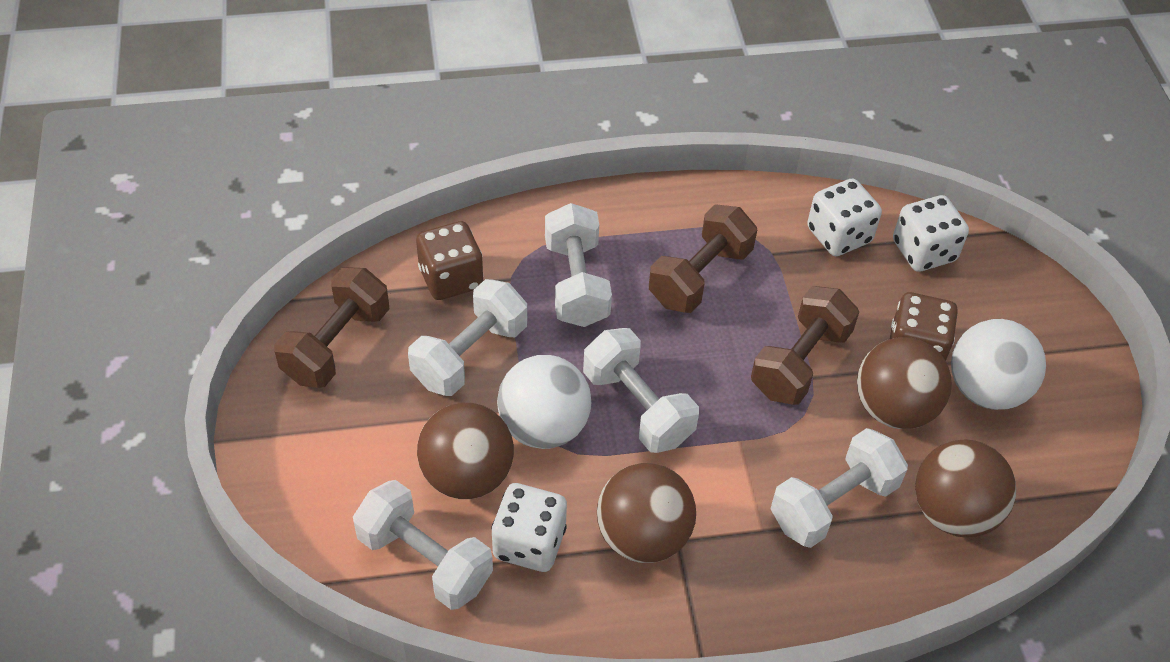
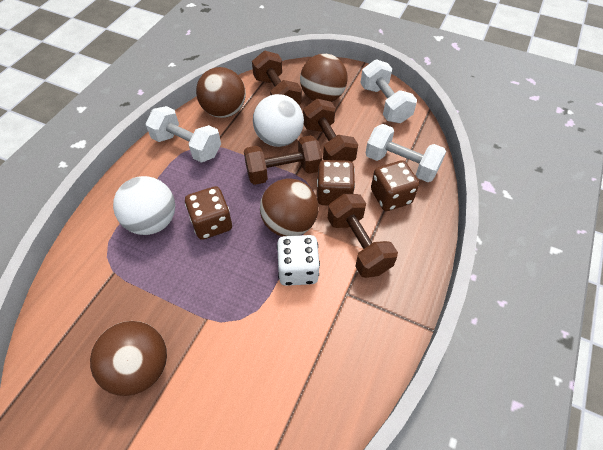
brown dice: [416,221,483,300] [890,292,958,361] = 2 -> [185,186,232,240] [317,160,355,205] [371,160,419,211] = 3
brown dumbbell: [274,267,389,388] [649,204,757,313] [751,286,859,405] = 3 -> [244,135,322,185] [252,51,302,105] [303,99,358,162] [328,194,398,278] = 4
white dice: [491,483,567,572] [807,178,882,256] [893,195,969,272] = 3 -> [277,235,320,286] = 1
white dumbbell: [353,480,493,610] [408,279,527,396] [545,203,612,327] [583,328,699,453] [771,428,908,548] = 5 -> [145,106,221,163] [360,59,417,123] [366,124,446,182] = 3

